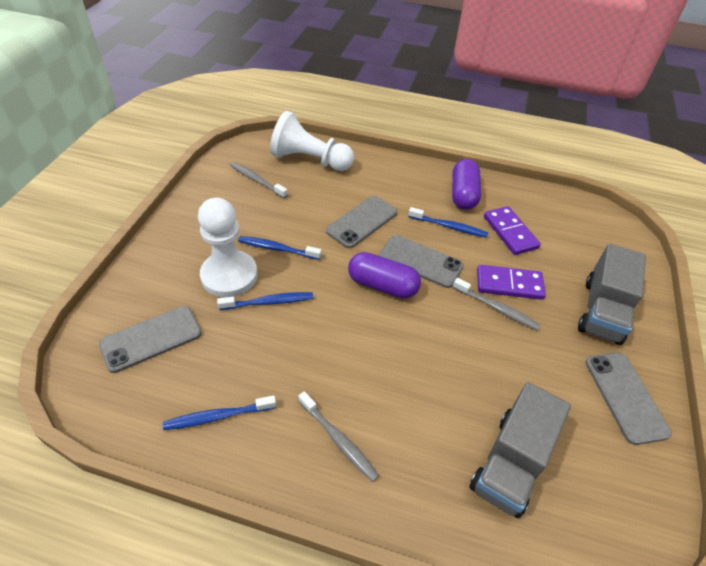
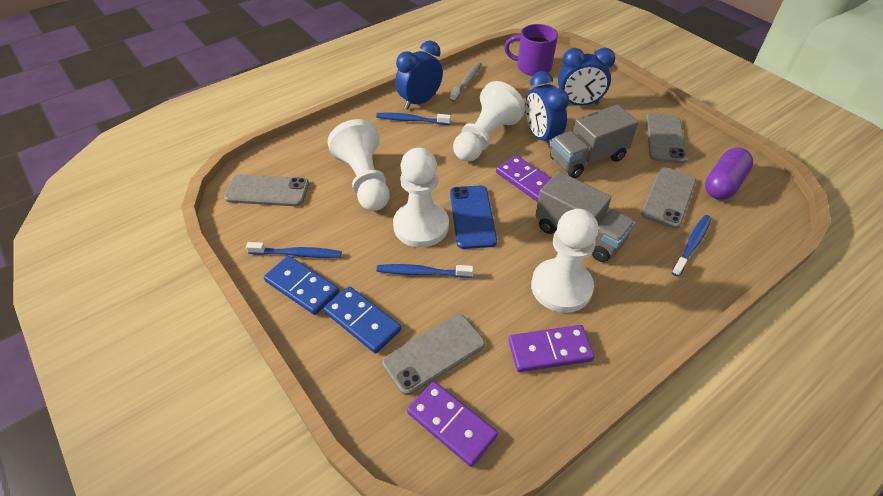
blue clock: none = 0 -> [395,41,443,110] [526,71,569,148] [558,48,615,106] = 3
blue domino: none = 0 -> [264,256,339,315] [323,286,401,353] = 2
blue phone: none = 0 -> [450,185,497,249] = 1
grey toothbrush: [230,162,288,198] [298,391,379,482] [453,278,540,330] = 3 -> [450,62,482,102] = 1
purple capsule: [348,252,421,299] [452,159,481,210] = 2 -> [705,148,753,200] = 1
purple domino: [477,265,546,300] [484,206,541,255] = 2 -> [407,381,498,467] [496,155,551,202] [508,325,594,372] = 3
purple mug: none = 0 -> [504,24,558,76] = 1
white pawn: [198,197,258,297] [270,111,354,171] = 2 -> [328,119,390,211] [393,148,449,247] [453,81,525,162] [531,209,598,313] = 4

